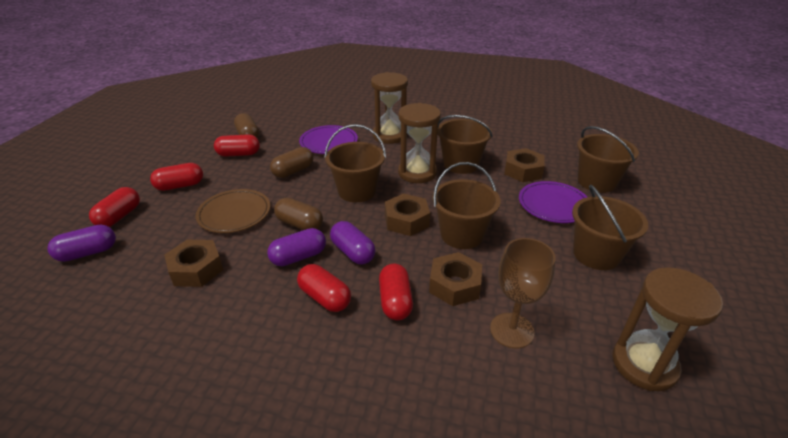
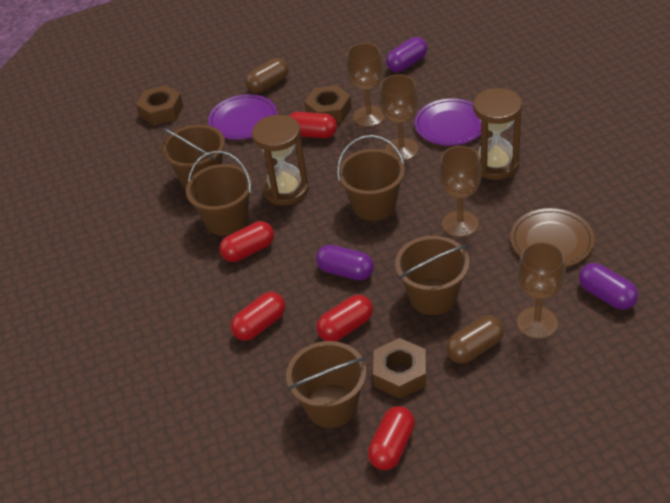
brown capsule: [234,113,259,138] [270,147,314,178] [274,198,323,230] = 3 -> [245,58,289,93] [446,315,504,364] = 2
brown goblet: [490,238,556,349] = 1 -> [346,43,385,127] [379,74,419,161] [439,146,482,237] [517,242,566,339] = 4
brown hourglass: [371,72,408,144] [398,103,441,183] [612,267,723,391] = 3 -> [252,115,309,206] [473,88,522,180] = 2
brown nut: [164,240,223,287] [385,193,430,236] [429,252,482,306] [504,148,545,182] = 4 -> [136,85,183,126] [305,85,352,123] [373,338,426,399] = 3

